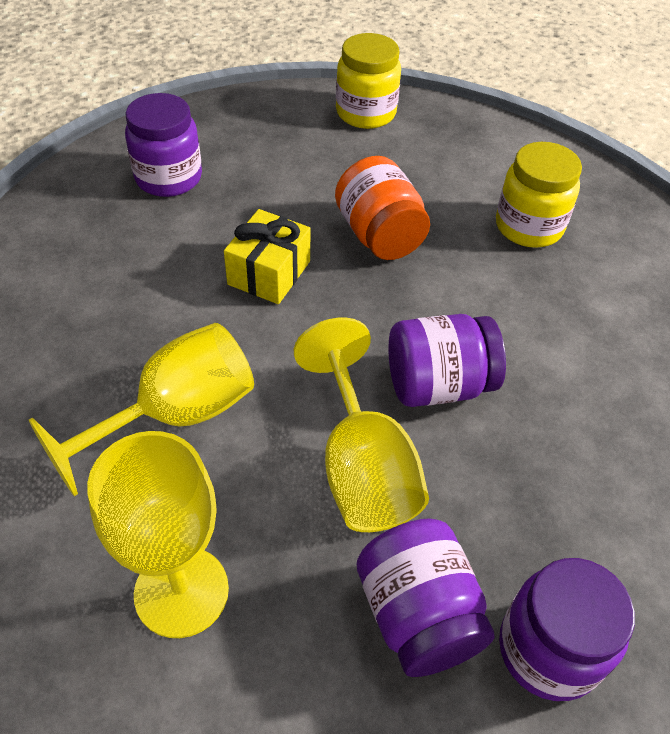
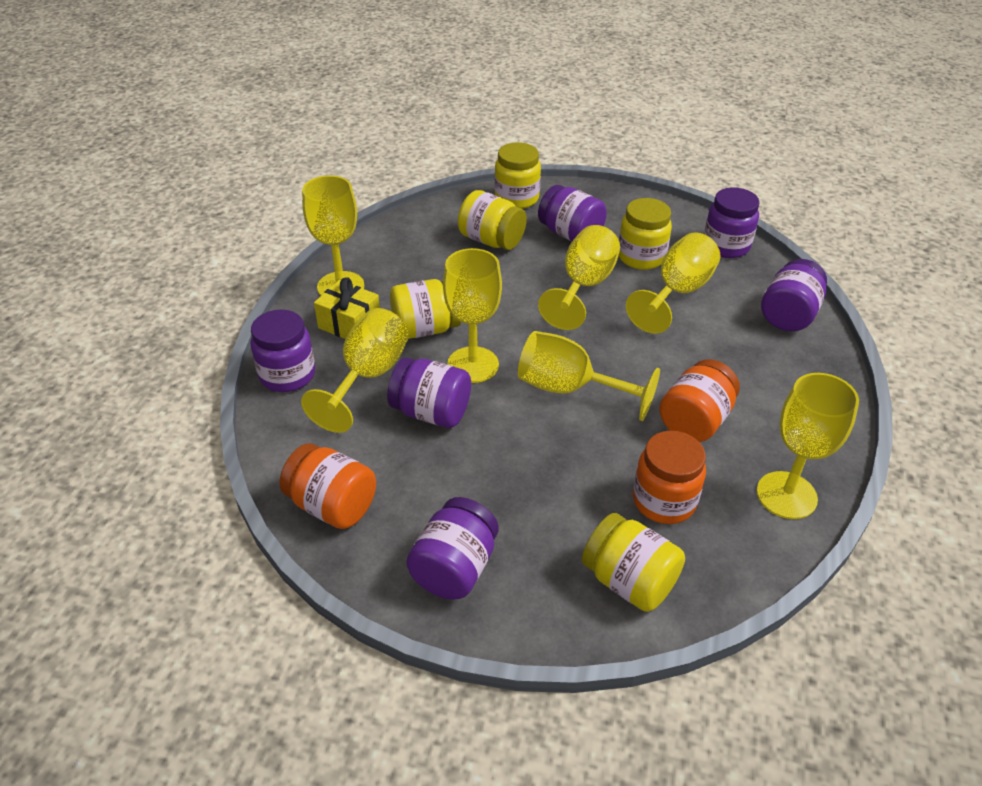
orange jar: [335,156,430,260] = 1 -> [280,443,376,529] [633,431,706,524] [659,359,740,442] = 3
purple jar: [125,93,202,197] [356,518,495,677] [388,314,506,407] [499,558,635,701] = 4 -> [251,309,315,392] [387,357,471,428] [406,497,499,600] [538,185,607,241] [704,187,760,258] [761,259,827,331] = 6
yellow goblet: [29,323,254,496] [87,431,229,638] [294,318,429,532] = 3 -> [301,308,409,433] [302,175,364,296] [443,248,502,383] [518,331,660,421] [538,225,620,330] [626,232,720,334] [757,373,859,519] = 7
yellow jar: [336,33,401,129] [496,142,582,248] = 2 -> [390,279,461,339] [458,190,527,250] [494,142,541,209] [582,513,685,612] [618,198,672,270] = 5

